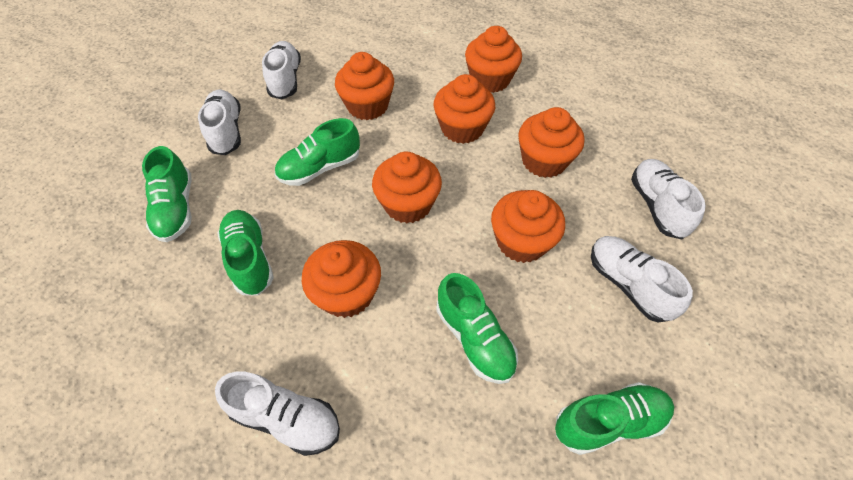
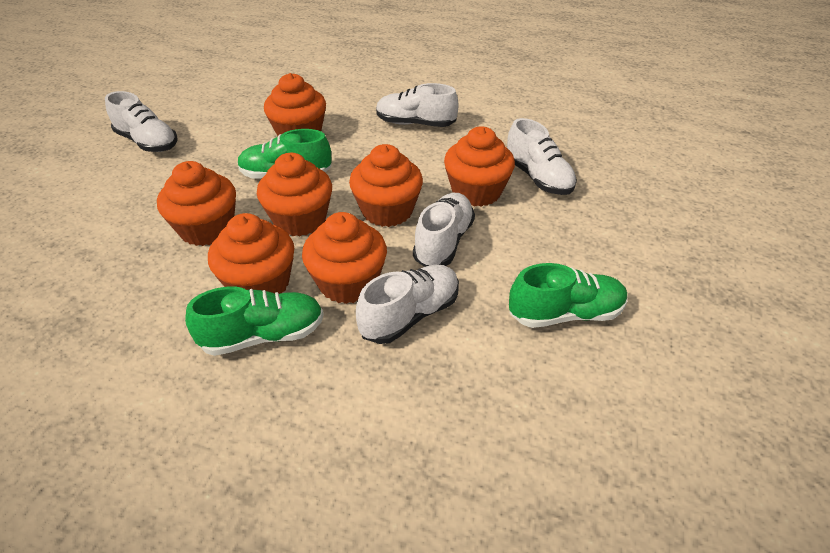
green shoe: [142,146,192,242] [217,210,274,296] [275,118,360,186] [436,273,518,384] [555,382,674,455] = 5 -> [185,287,324,356] [238,129,332,178] [509,263,628,328] = 3

